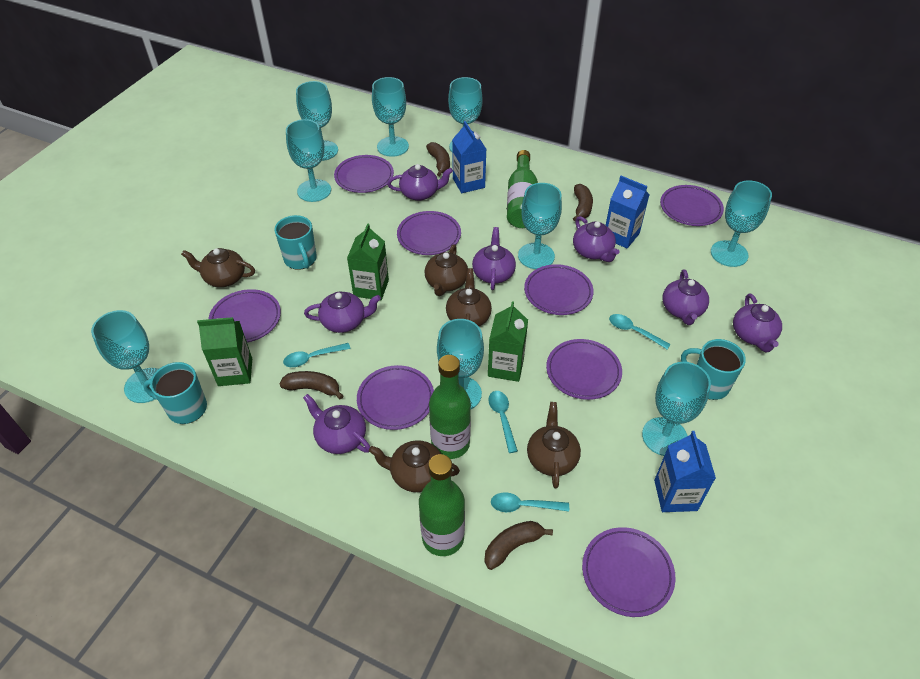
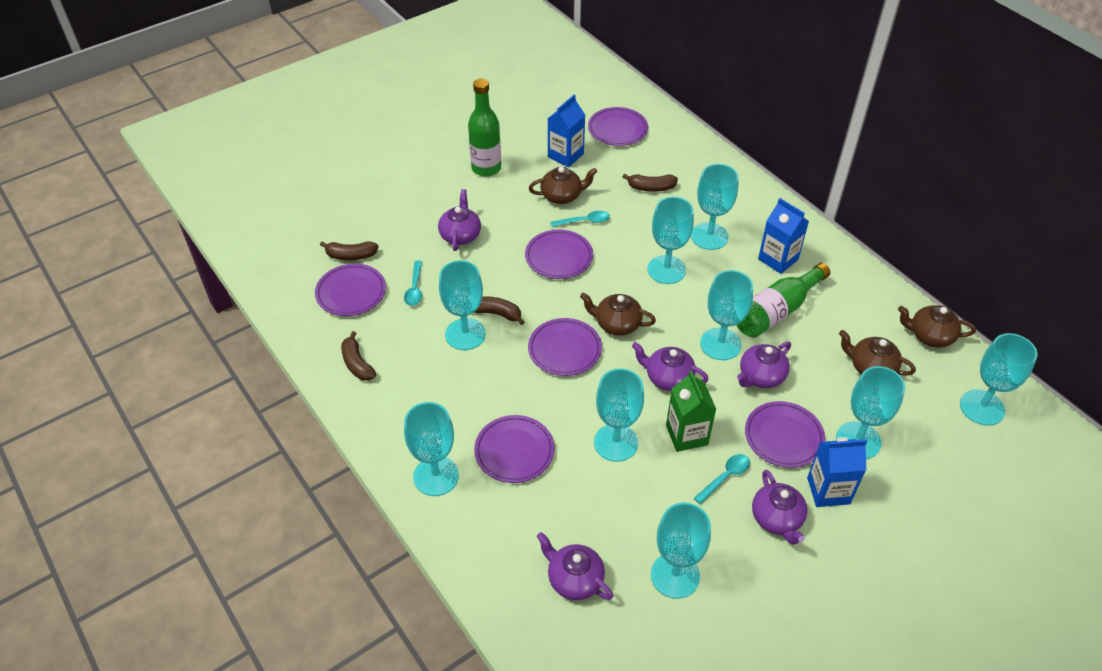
brown teapot: [181,248,255,287] [369,440,460,492] [425,244,468,296] [446,268,492,326] [527,402,581,489] = 5 -> [529,167,597,204] [580,293,656,336] [839,330,916,376] [898,305,976,348] = 4
green bottle: [419,454,465,556] [429,355,471,459] [507,150,538,228] = 3 -> [468,79,501,177] [736,263,830,338] = 2
green carton: [197,317,252,386] [347,223,389,300] [488,302,528,382] = 3 -> [666,370,717,452] = 1
purple plate: [209,289,281,343] [334,155,394,193] [357,365,434,430] [397,211,461,255] [524,264,594,315] [546,339,622,400] [582,527,676,617] [660,185,724,226] = 8 -> [315,264,386,316] [474,415,554,483] [525,230,593,279] [528,318,602,376] [588,107,648,146] [745,401,825,468] = 6
purple teapot: [303,394,370,454] [304,292,381,333] [387,164,453,201] [472,227,516,290] [573,216,619,262] [662,270,709,325] [733,294,782,352] = 7 -> [438,189,481,251] [537,532,613,600] [632,342,709,391] [737,341,791,388] [752,470,807,545] = 5
turquoise mug: [143,362,207,424] [274,215,317,270] [681,339,746,400] = 3 -> none = 0
turquoise spoon: [283,343,351,367] [489,391,518,453] [491,492,569,512] [609,314,671,349] = 4 -> [404,260,422,306] [550,211,610,227] [694,454,750,504] = 3

